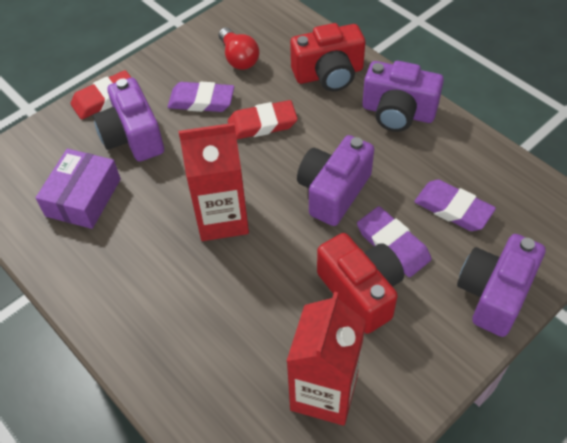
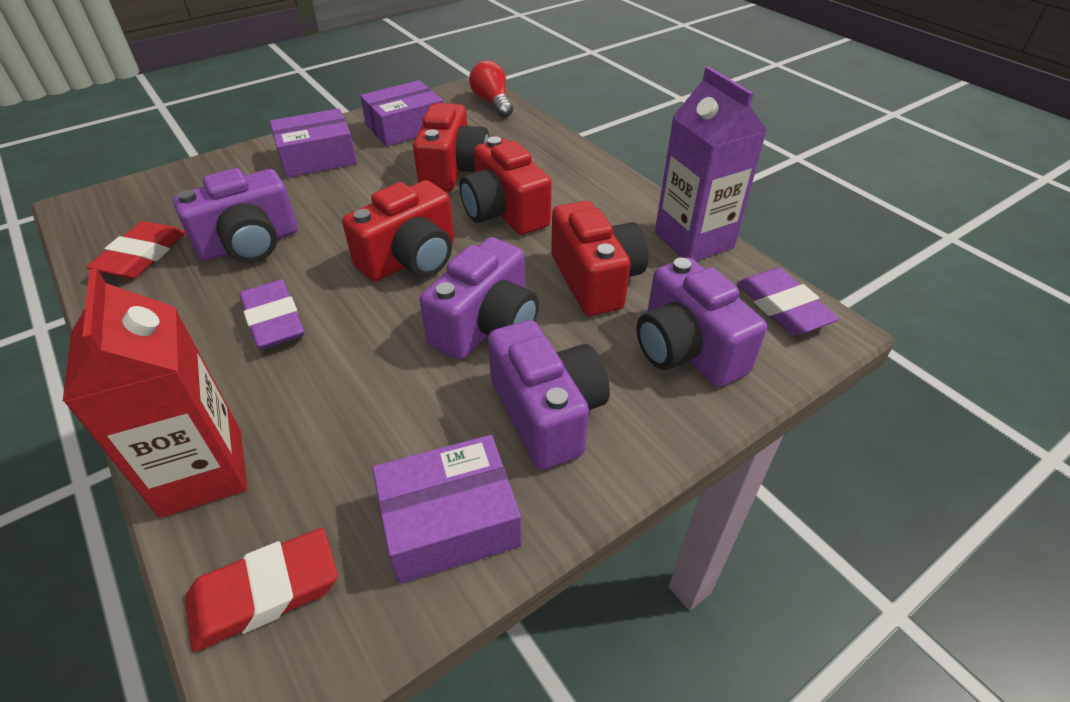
purple box: [35,149,121,229] = 1 -> [270,108,357,178] [360,80,443,146] [372,435,522,584] = 3
purple carton: none = 0 -> [655,66,767,261] = 1
purple eraser: [167,82,234,112] [357,206,431,277] [414,179,496,231] = 3 -> [239,280,305,350] [737,268,839,335] = 2
red camera: [290,23,365,91] [317,233,404,334] = 2 -> [342,180,454,282] [413,103,489,192] [459,136,552,235] [551,201,649,316] = 4
red carton: [179,123,249,241] [287,292,366,426] = 2 -> [63,268,247,518] = 1

